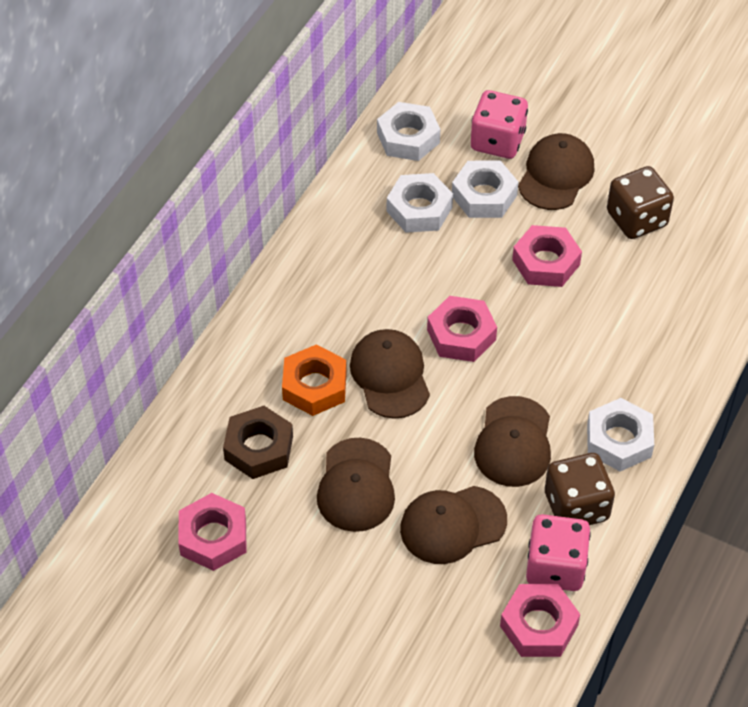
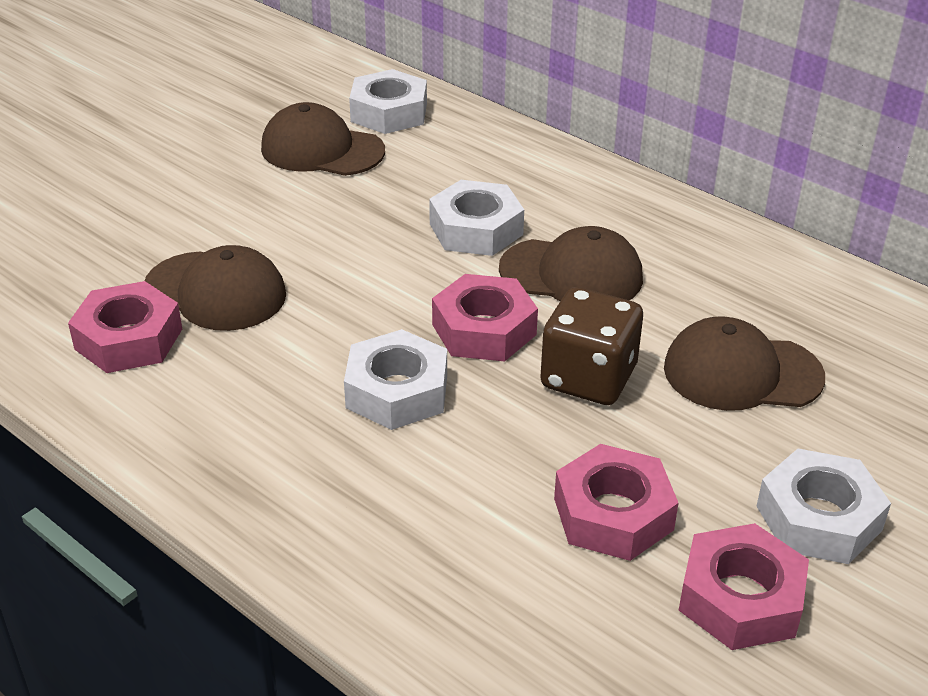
brown cap: [317,438,395,532] [350,329,430,419] [400,486,507,564] [474,396,551,487] [518,133,595,210] = 5 -> [145,245,286,331] [261,102,385,176] [499,226,643,301] [664,316,825,411] = 4
brown dice: [545,453,615,525] [607,166,674,239] = 2 -> [540,287,643,405] = 1
brown nut: [223,406,293,479] = 1 -> none = 0
orange nut: [282,344,347,416] = 1 -> none = 0
pink dice: [471,90,528,159] [526,514,591,591] = 2 -> none = 0

